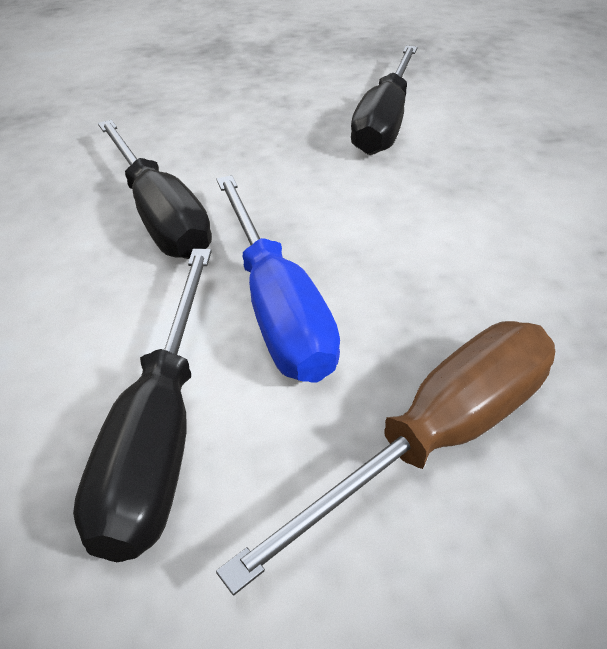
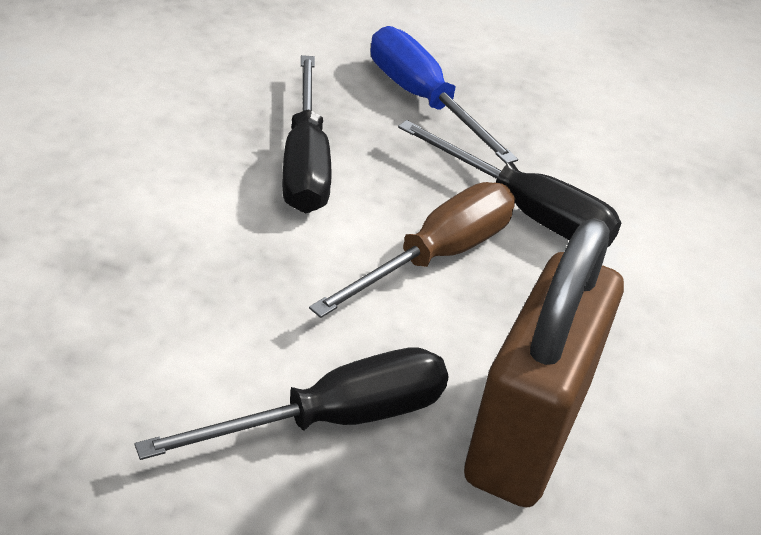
brown padlock: none = 0 -> [464,218,624,507] = 1

